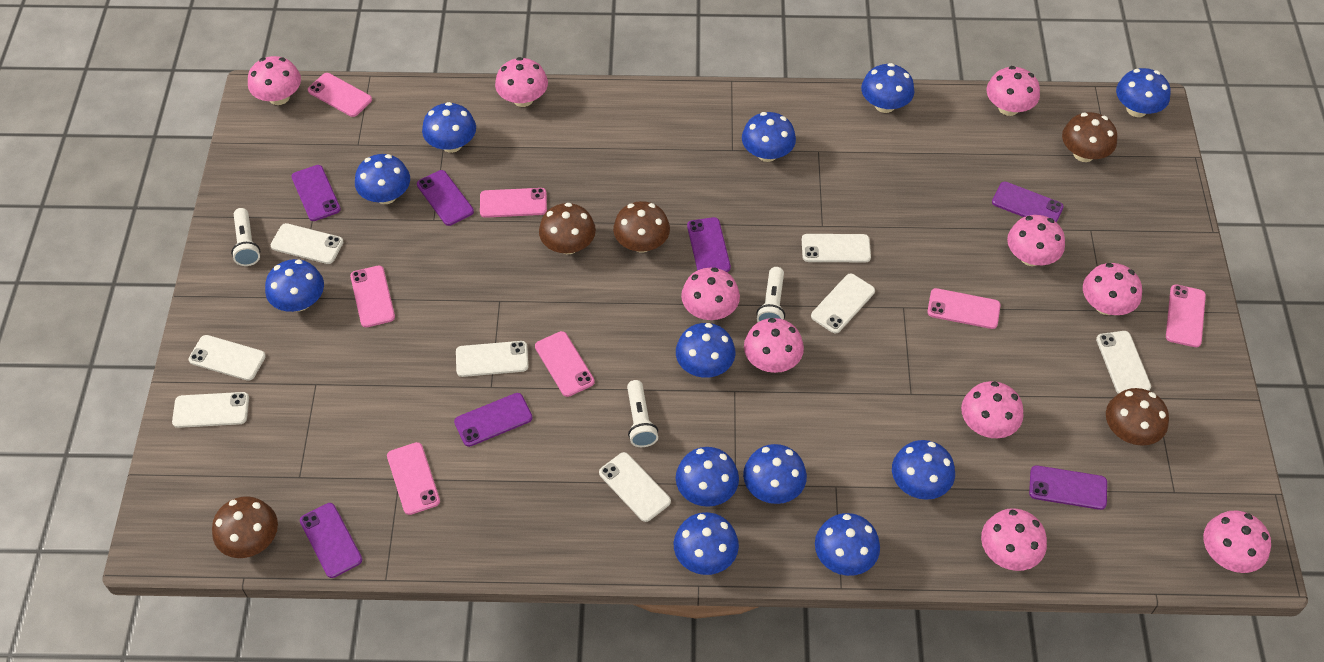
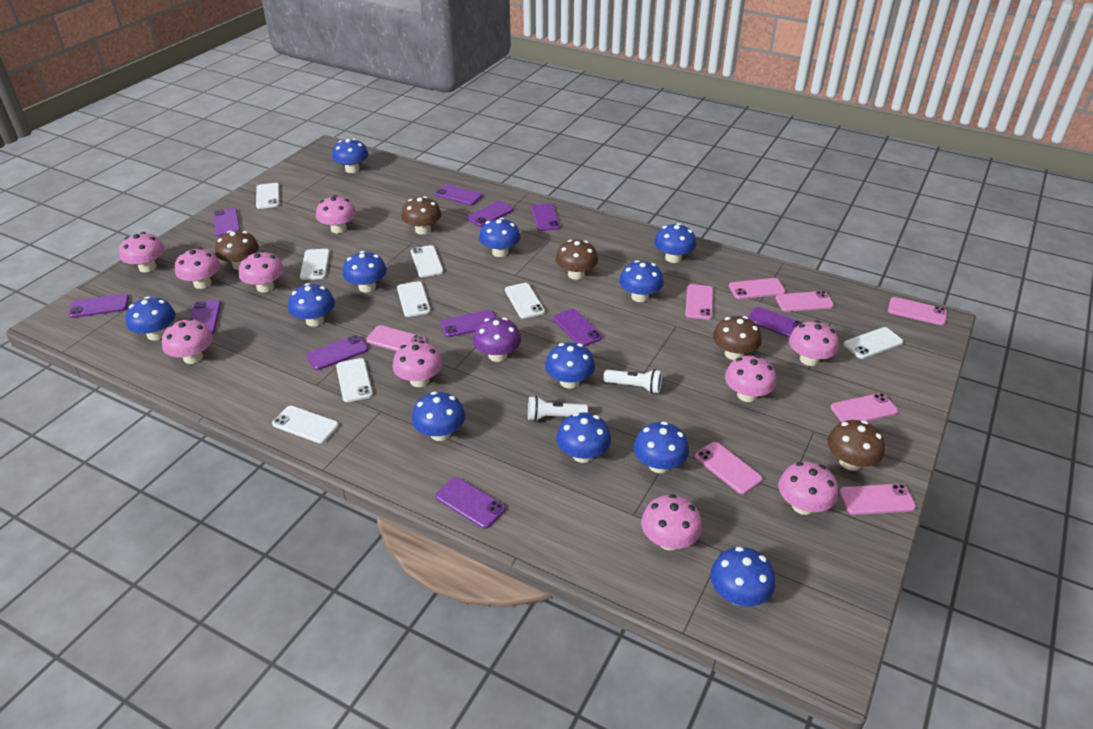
pink phone: [308,73,372,117] [350,266,395,328] [387,442,440,515] [480,188,547,218] [535,331,595,397] [927,288,1001,329] [1166,284,1206,347] = 7 -> [366,325,426,351] [685,284,713,320] [695,442,762,494] [729,278,786,299] [776,291,834,312] [831,393,898,422] [839,484,916,515] [888,297,947,325] = 8
purple mushroom: none = 0 -> [473,317,521,362] = 1
purple phone: [291,165,341,221] [300,503,362,578] [417,170,474,226] [454,393,533,447] [687,217,731,272] [992,182,1064,223] [1029,465,1107,510] = 7 -> [69,294,129,318] [190,300,221,334] [213,208,240,236] [306,335,368,370] [435,184,482,205] [435,477,506,529] [440,310,496,337] [467,201,514,227] [531,203,560,231] [553,309,602,347] [748,307,803,337] = 11
white flashlight: [231,208,260,266] [627,380,658,447] [756,267,785,322] = 3 -> [528,396,588,421] [603,369,662,394] = 2

